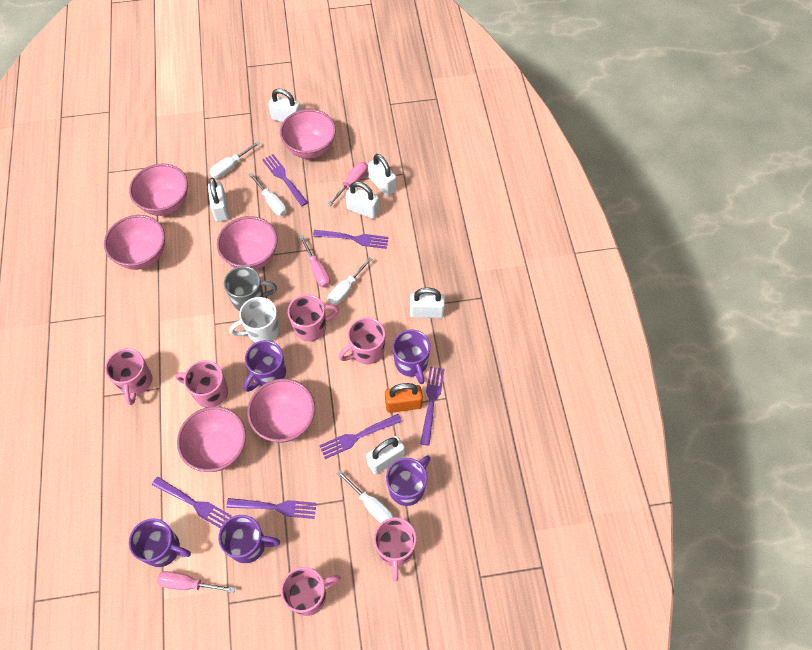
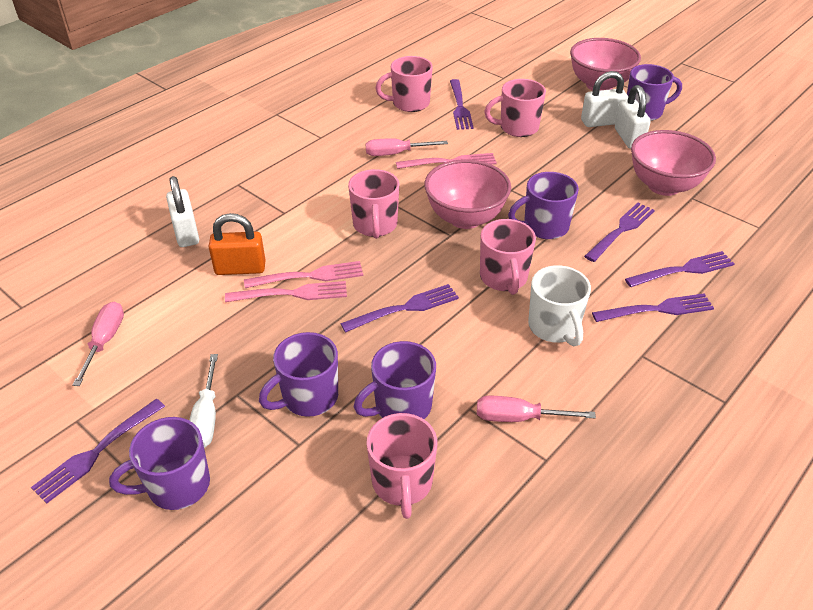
grey mug: [224,266,277,311] = 1 -> none = 0
pink bowl: [104,215,165,270] [129,164,188,216] [177,406,246,472] [217,216,278,270] [247,379,315,443] [280,109,336,159] = 6 -> [424,159,511,229] [570,38,641,91] [631,130,716,196] = 3
pink fork: none = 0 -> [225,281,347,302] [244,261,363,288] [396,153,497,169] = 3
pink mug: [105,348,152,405] [176,360,228,407] [281,567,341,616] [288,294,339,341] [339,317,385,364] [374,517,417,582] = 6 -> [348,169,400,239] [366,413,437,519] [375,56,433,112] [480,219,536,295] [484,79,546,137] = 5
white padlock: [208,178,229,222] [268,88,301,122] [345,181,379,219] [366,436,405,474] [368,154,397,196] [410,288,445,318] = 6 -> [166,176,199,247] [581,71,628,127] [615,85,651,149] = 3
white screwdriver: [210,141,260,178] [248,173,287,216] [327,257,372,306] [337,470,393,523] = 4 -> [189,354,218,448] = 1

